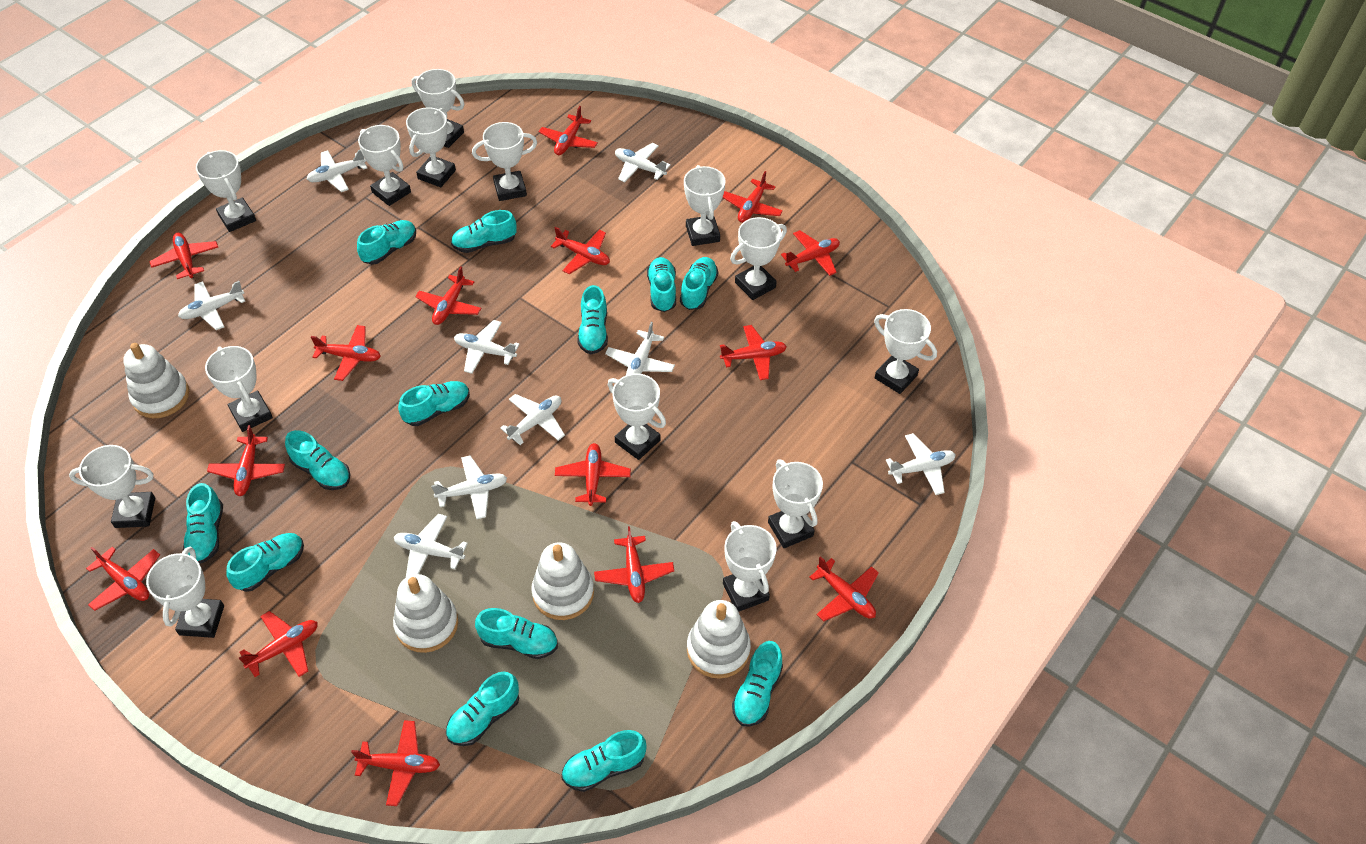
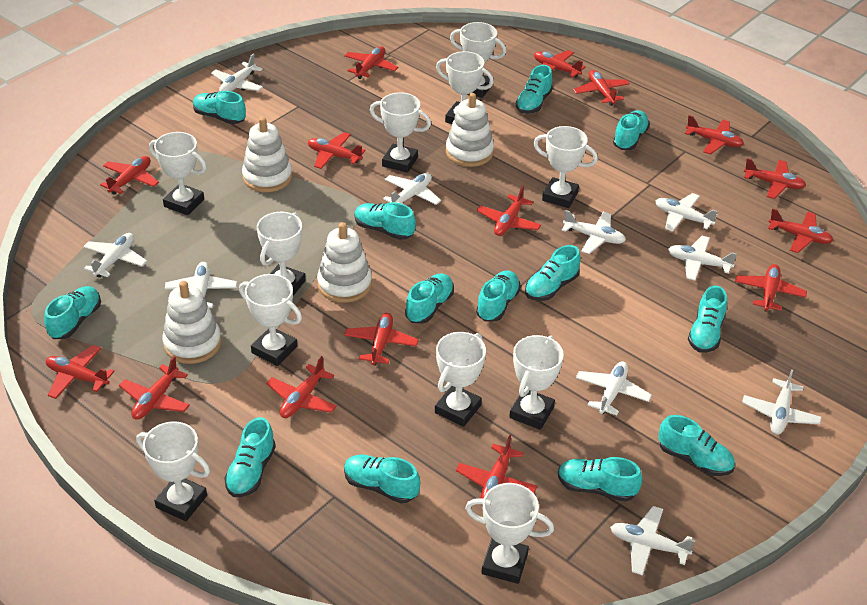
white plane: [178,281,246,330] [307,150,367,192] [394,514,468,577] [431,456,507,519] [454,320,520,374] [500,394,565,445] [605,322,675,375] [615,143,671,182] [886,433,956,495] = 9 -> [83,233,147,278] [165,262,237,308] [211,54,263,91] [383,173,441,205] [561,210,626,254] [576,361,652,415] [610,506,695,576] [656,193,718,232] [668,236,737,281] [742,369,822,435] = 10
white trophy: [69,445,155,528] [146,547,224,638] [196,150,256,232] [205,346,273,432] [358,125,411,206] [406,107,456,187] [412,69,465,148] [472,122,537,201] [608,373,666,460] [684,165,726,246] [723,521,777,612] [730,217,787,300] [768,459,823,548] [874,309,937,394] = 14 -> [136,421,210,521] [149,132,207,215] [239,274,302,366] [257,212,306,296] [370,92,431,173] [435,332,486,427] [436,51,494,124] [450,22,506,98] [465,483,554,584] [509,335,564,430] [533,126,598,208] = 11

